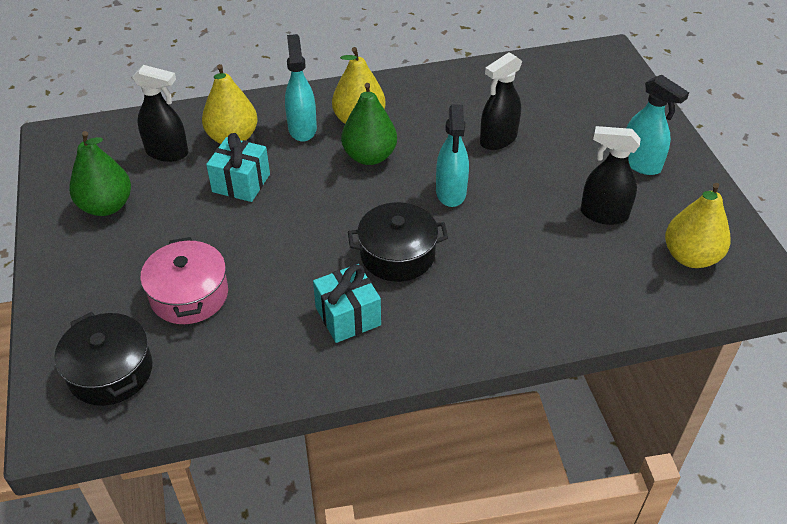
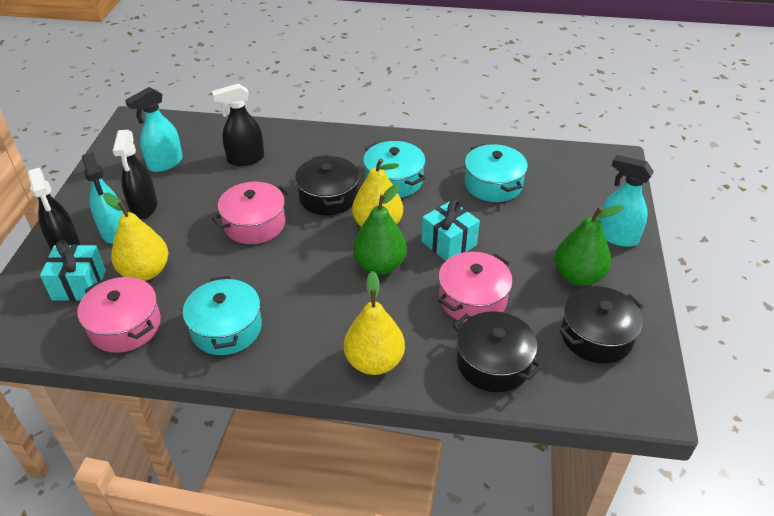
black pot: [55,312,152,406] [348,202,448,282] = 2 -> [295,155,359,215] [453,311,542,392] [559,286,644,364] = 3
pink pot: [140,237,228,324] = 1 -> [77,277,161,353] [212,182,291,244] [438,252,513,322] = 3
turquoise pot: none = 0 -> [183,276,262,355] [363,141,425,198] [465,144,528,202] = 3

